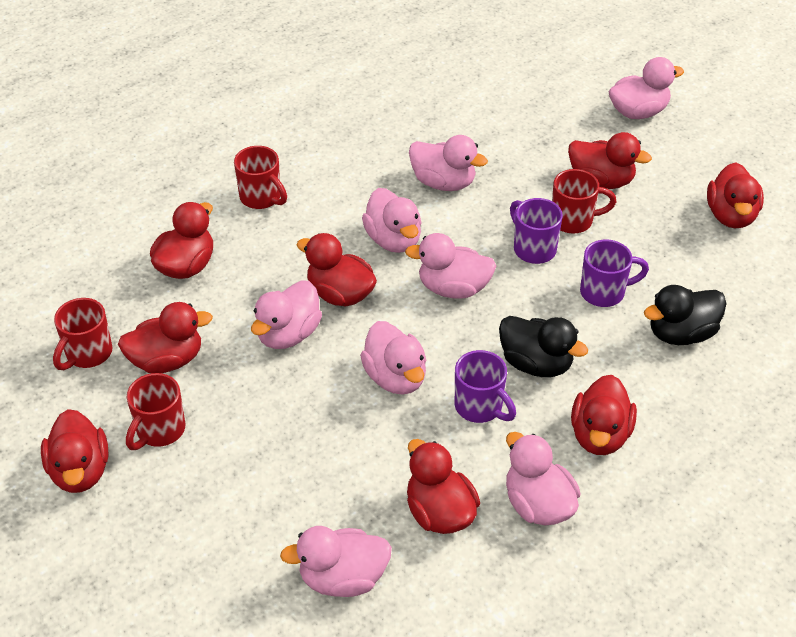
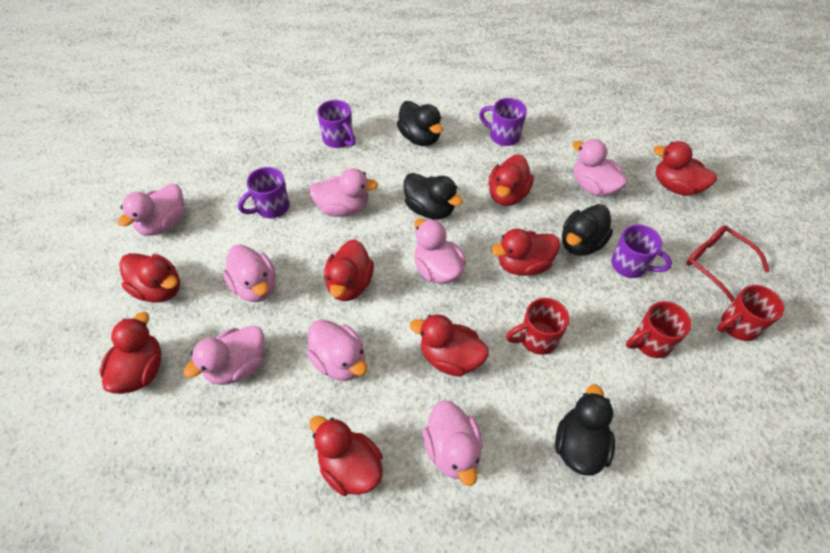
black duck: [499,316,588,377] [644,285,727,345] = 2 -> [397,101,443,146] [404,173,463,219] [555,384,615,476] [562,204,613,256] = 4
purple mug: [455,350,516,423] [510,198,563,264] [580,239,649,307] = 3 -> [238,167,289,218] [317,100,356,148] [479,98,527,146] [611,224,672,278] = 4
red glasses: none = 0 -> [686,225,770,302] = 1
red mug: [53,298,113,370] [126,373,185,450] [234,146,287,209] [552,169,617,234] = 4 -> [506,298,570,355] [626,301,691,358] [717,285,784,341] = 3

